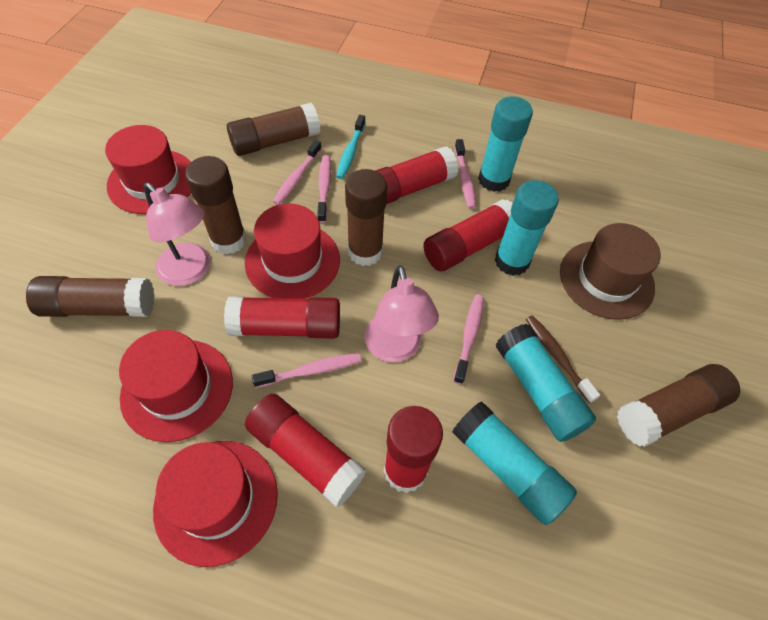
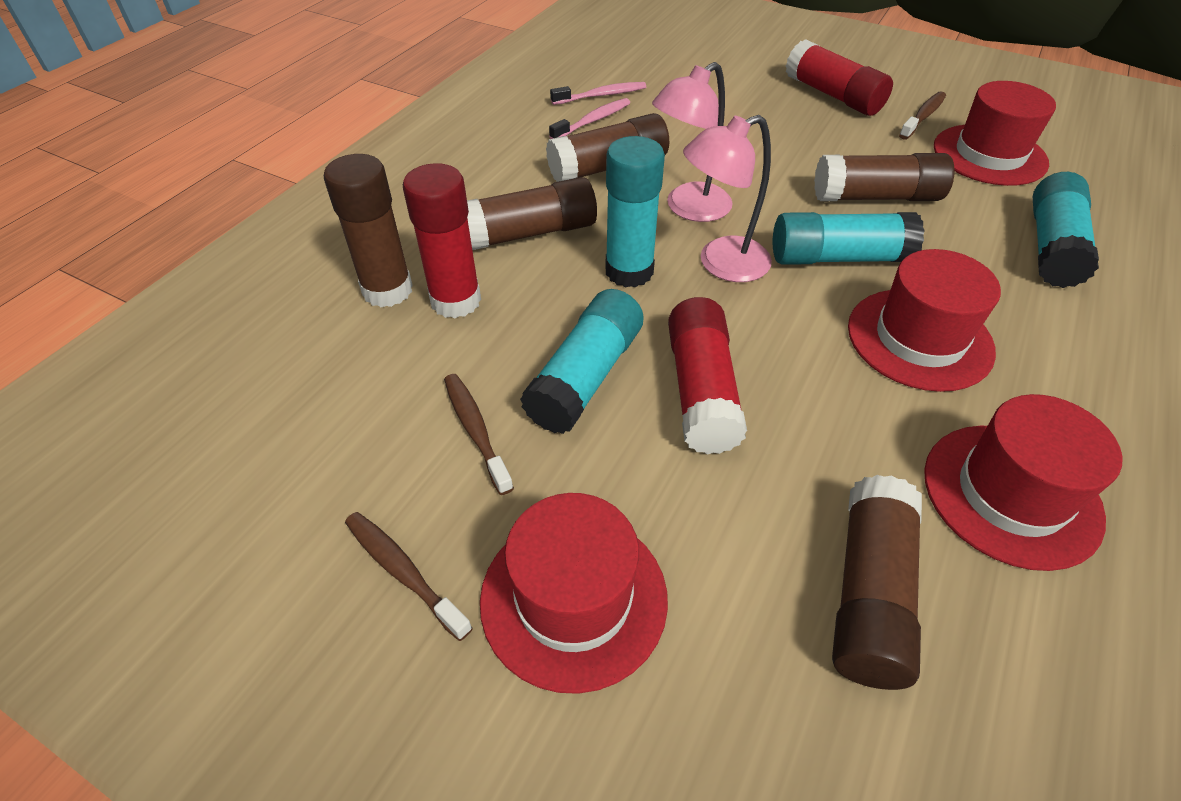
brown hat: [560,223,661,320] = 1 -> none = 0
brown toothbrush: [526,315,600,403] = 1 -> [345,512,473,641] [444,374,514,495] [899,91,946,140] = 3
pink toothbrush: [252,353,361,388] [273,140,322,205] [317,155,331,223] [453,294,484,384] [455,139,476,209] = 5 -> [549,98,630,139] [550,82,646,105] = 2
red glue stick: [224,296,340,338] [245,394,366,508] [375,147,458,204] [384,406,443,493] [423,199,513,271] = 5 -> [403,163,481,318] [668,297,747,454] [786,39,893,116] = 3
turquoise toothbrush: [336,115,365,179] = 1 -> none = 0

